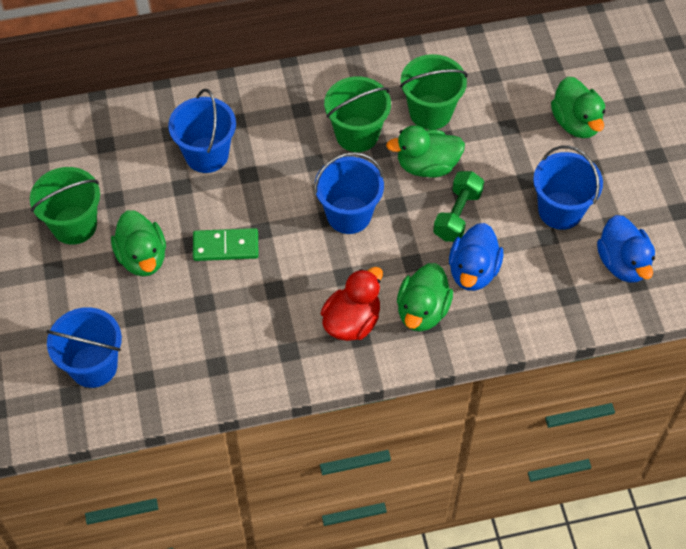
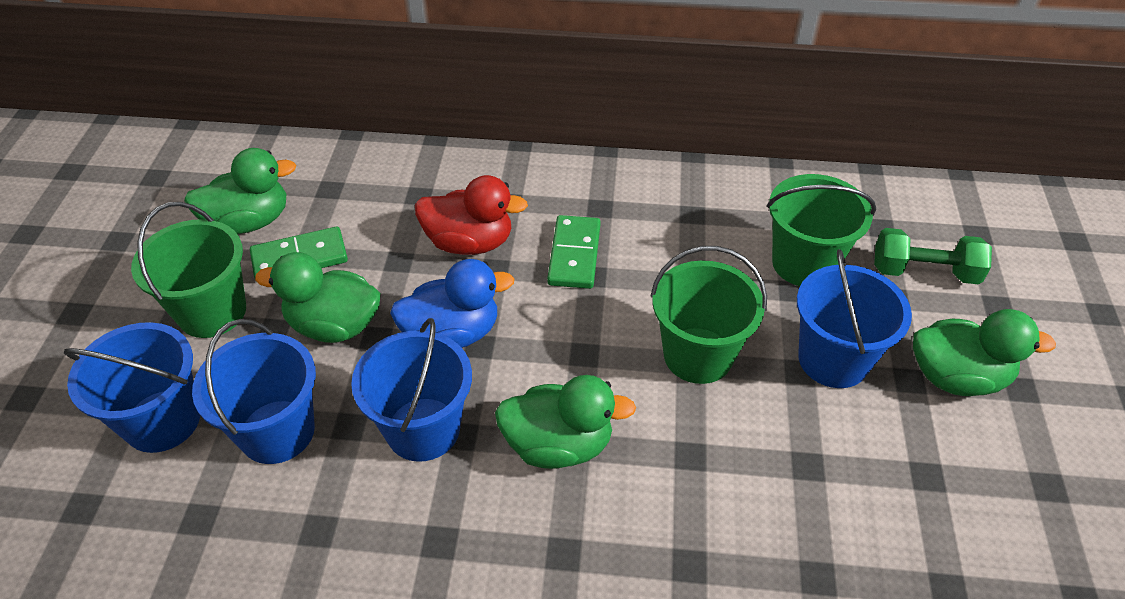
blue duck: [449,223,503,291] [597,215,655,283] = 2 -> [390,259,514,348] = 1
green domino: [193,228,259,261] = 1 -> [250,226,348,278] [547,215,601,289] = 2

